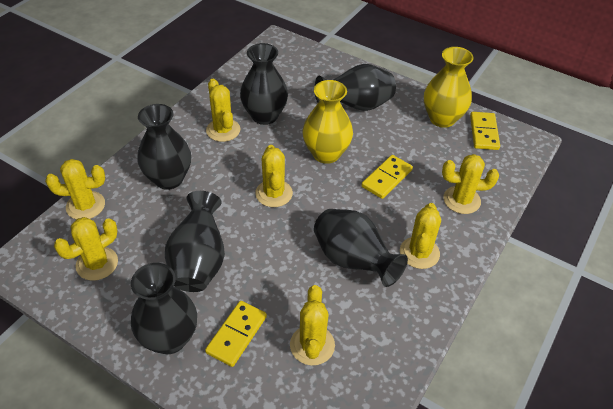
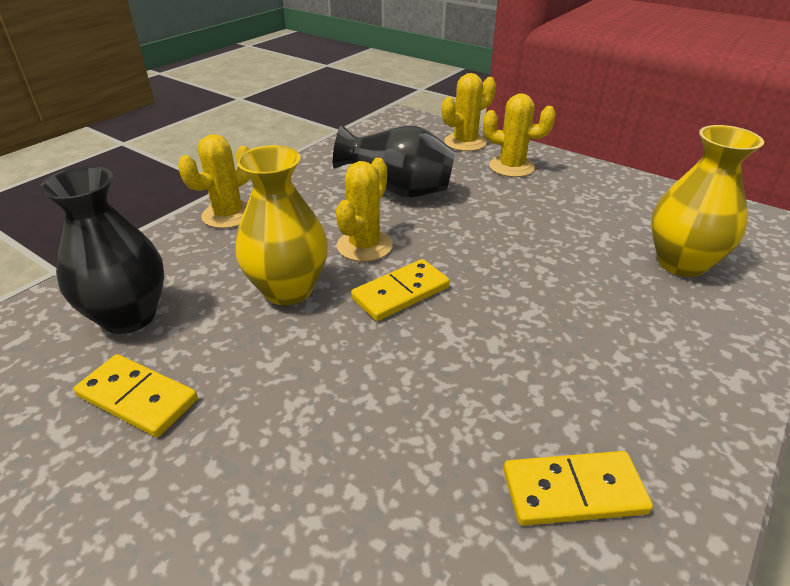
black vase: [131,263,197,354] [137,104,191,190] [165,191,225,292] [240,43,288,125] [314,209,408,287] [315,64,396,111] = 6 -> [39,166,165,334] [333,125,456,198] = 2
yellow cactus: [45,159,105,219] [54,217,118,281] [206,79,240,142] [255,145,293,207] [290,285,335,365] [400,203,441,269] [442,154,499,214] = 7 -> [178,134,250,228] [336,158,393,262] [442,73,496,151] [483,93,556,177] = 4

